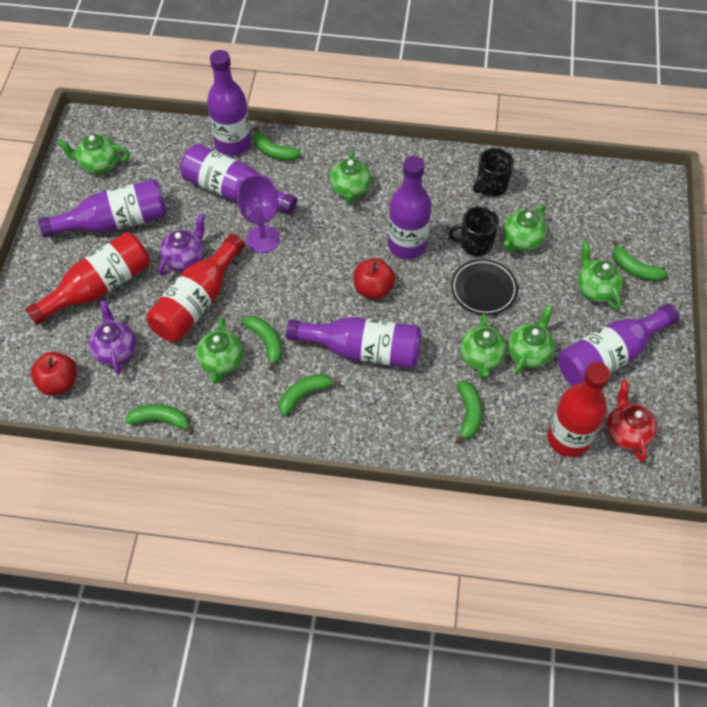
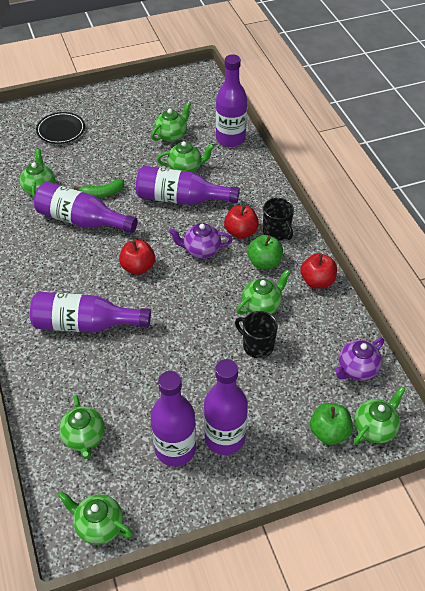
green apple: none = 0 -> [247,235,283,269] [310,403,353,445] = 2
green banana: [125,404,194,435] [242,316,282,371] [253,127,302,161] [279,374,341,416] [455,381,482,444] [612,240,668,282] = 6 -> [74,179,124,198] = 1
purple goblet: [237,175,280,253] = 1 -> none = 0
red apple: [31,352,77,395] [354,258,396,299] = 2 -> [119,240,155,275] [224,205,259,239] [300,253,337,289] = 3
red bottle: [25,232,150,325] [146,234,245,342] [547,362,611,457] = 3 -> none = 0
red teapot: [606,380,657,462] = 1 -> none = 0

